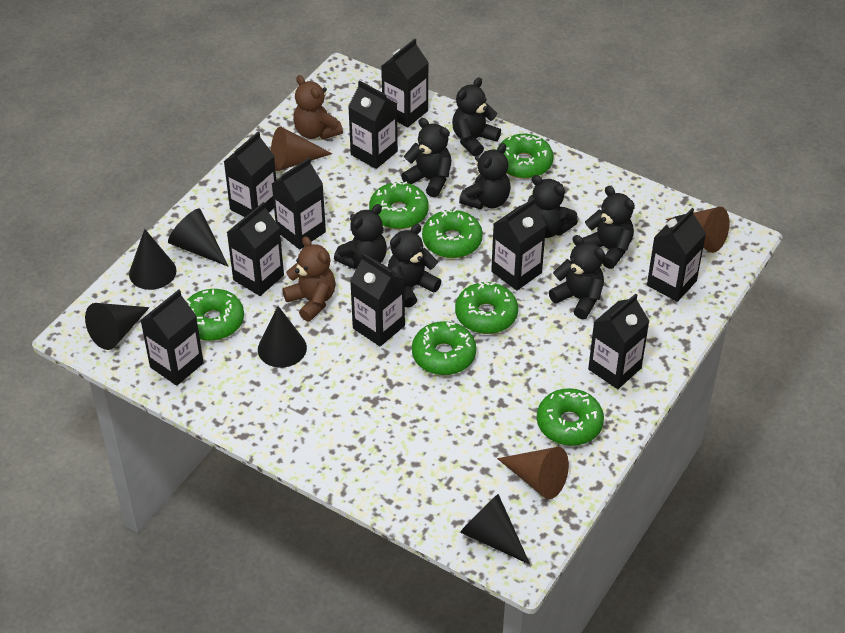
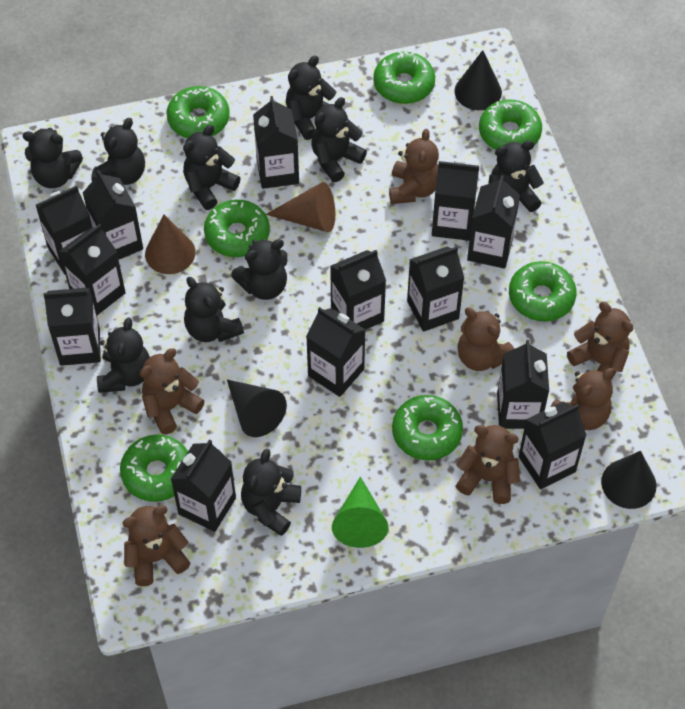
black carton: [140,290,204,386] [224,132,276,217] [227,202,284,296] [272,158,326,249] [348,80,398,169] [350,253,405,347] [381,39,429,127] [491,198,546,291] [588,293,649,389] [647,208,706,302] = 10 -> [36,186,93,274] [43,287,101,366] [59,224,126,315] [83,170,143,260] [171,439,236,532] [253,96,299,189] [306,307,366,397] [330,250,386,329] [407,247,464,332] [432,160,479,241] [467,175,520,269] [497,340,549,429] [519,402,587,489] = 13
black cone: [85,303,150,350] [129,229,176,290] [168,209,229,267] [258,306,307,368] [460,494,530,565] = 5 -> [227,380,287,437] [454,50,502,110] [601,451,657,509] = 3
black teddy bear: [334,204,387,269] [388,224,441,308] [401,118,451,197] [452,77,501,157] [459,143,511,209] [528,175,578,238] [549,235,605,319] [582,186,635,269] = 8 -> [23,128,83,188] [91,118,145,185] [97,318,150,393] [183,125,240,210] [184,277,244,342] [231,239,287,300] [241,449,301,536] [286,56,336,140] [311,97,367,182] [488,140,544,212] = 10
brown cone: [271,127,333,171] [497,447,569,499] [666,207,730,253] = 3 -> [145,215,195,274] [266,182,335,232] = 2
brown teddy bear: [282,236,336,321] [293,75,343,140] = 2 -> [123,505,190,586] [140,348,204,435] [389,129,439,204] [456,425,520,504] [457,307,514,371] [550,368,614,430] [567,302,634,380] = 7
green cone: none = 0 -> [332,477,388,548] = 1

